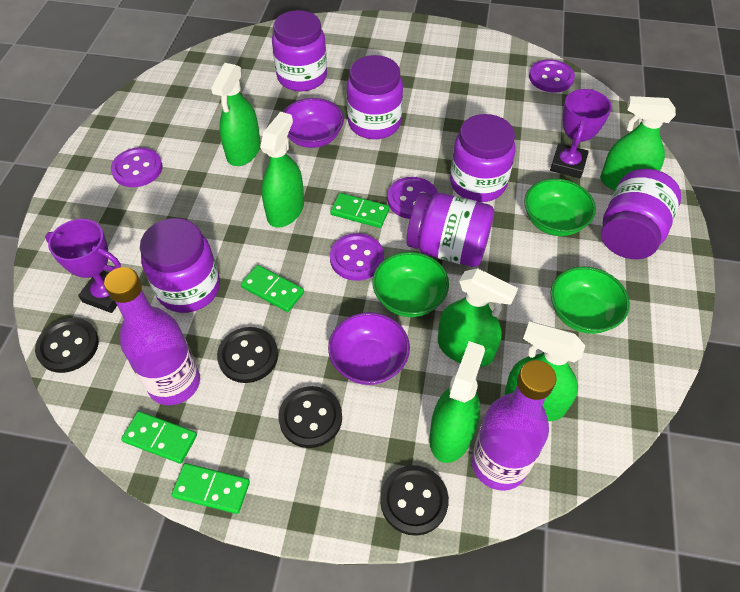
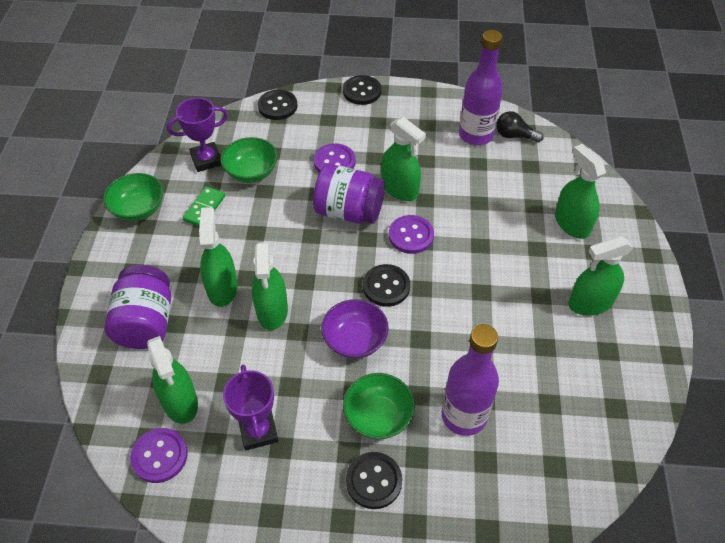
black light bulb: none = 0 -> [496,111,544,143] = 1
green domino: [121,411,197,464] [171,463,250,514] [241,265,304,312] [330,193,389,228] = 4 -> [182,186,225,226] = 1
purple bowl: [283,98,344,148] [328,312,410,385] = 2 -> [321,299,389,359] = 1
purple button: [111,147,162,187] [330,233,384,281] [387,177,438,219] [529,59,575,93] = 4 -> [130,428,188,483] [314,143,356,173] [389,215,434,254] = 3
purple jar: [140,218,220,313] [272,10,327,91] [347,55,403,139] [406,192,494,267] [450,114,516,202] [601,169,681,259] = 6 -> [104,265,171,349] [313,164,385,224] = 2

